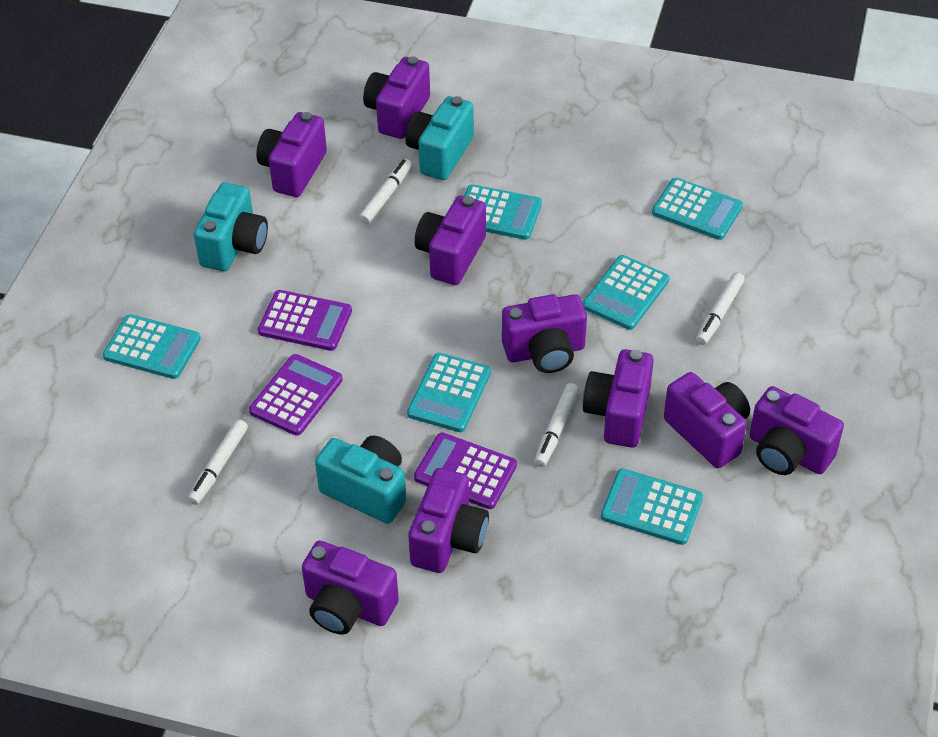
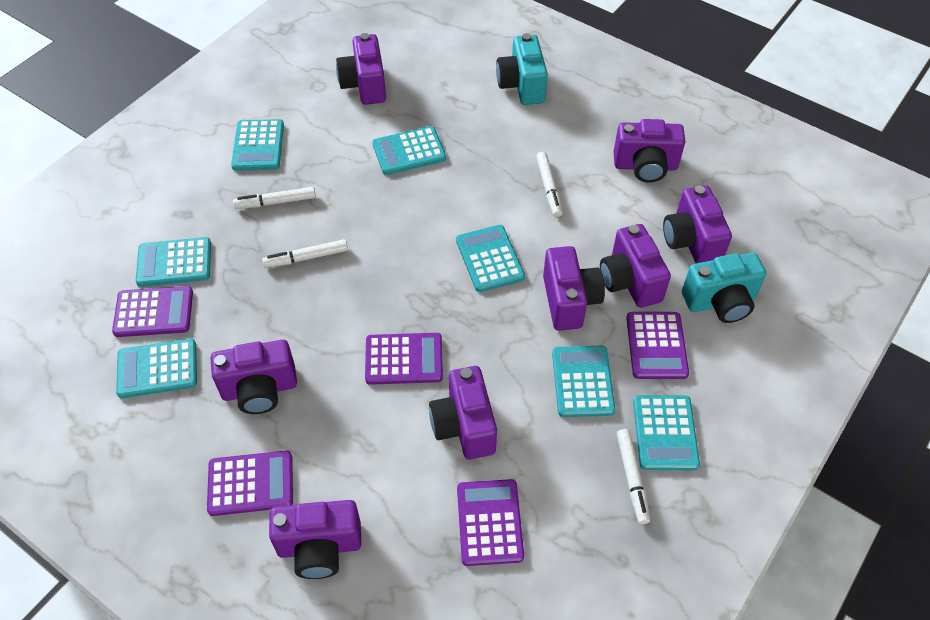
purple calculator: [249,354,343,436] [258,290,352,351] [414,432,517,509] = 3 -> [112,286,193,337] [207,450,293,516] [365,333,443,385] [457,479,524,566] [626,312,689,379] = 5
purple camera: [256,112,327,197] [302,541,399,634] [363,56,430,139] [408,468,489,573] [415,196,486,285] [502,294,587,373] [583,349,654,448] [664,372,750,468] [749,386,844,475] = 9 -> [210,340,297,414] [269,500,362,579] [336,33,386,105] [429,366,497,460] [543,246,605,331] [600,224,671,308] [614,119,685,183] [663,186,732,263] = 8
turquoise calculator: [103,314,201,379] [407,353,491,432] [464,184,542,240] [583,255,669,330] [601,468,703,545] [652,177,743,240] = 6 -> [116,338,197,398] [136,237,211,287] [231,119,284,171] [372,126,446,175] [456,225,525,292] [552,346,615,417] [633,395,700,470] = 7
turquoise camera: [194,183,268,271] [315,436,406,524] [405,96,474,180] = 3 -> [496,33,548,105] [682,253,766,323] = 2

